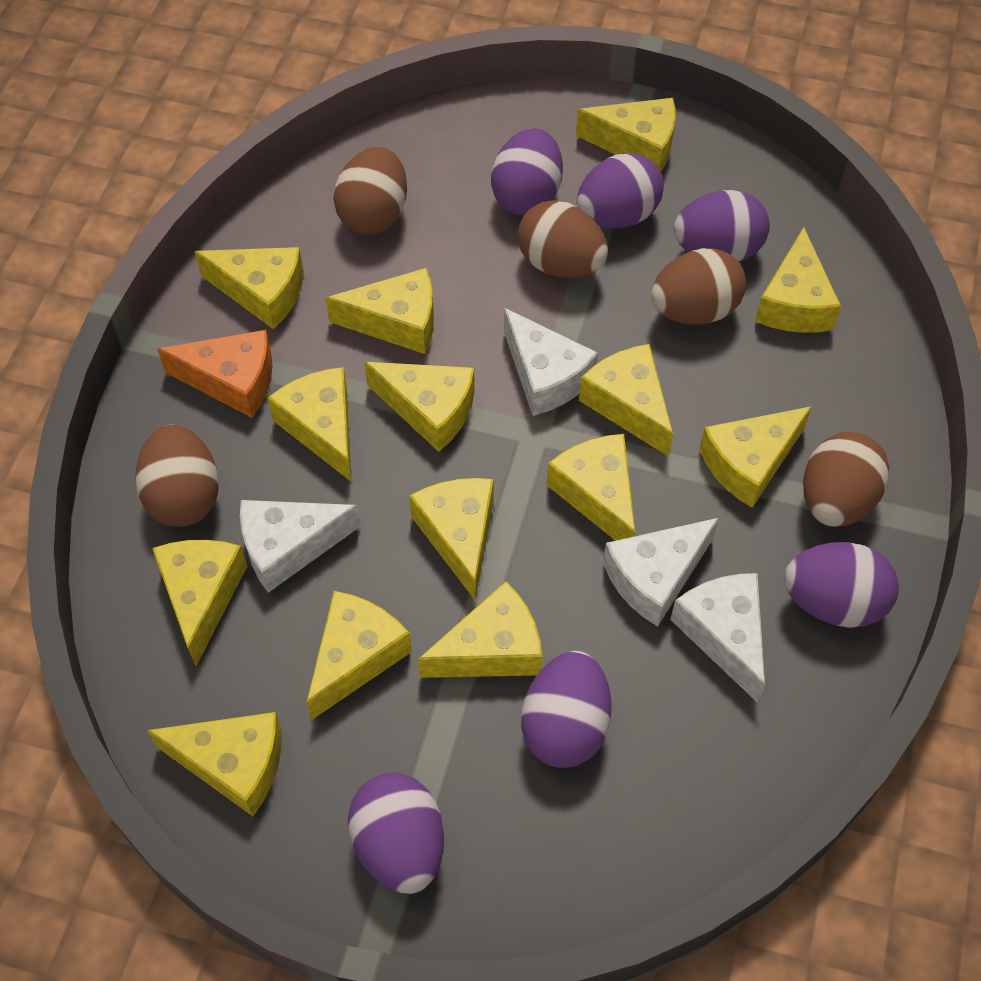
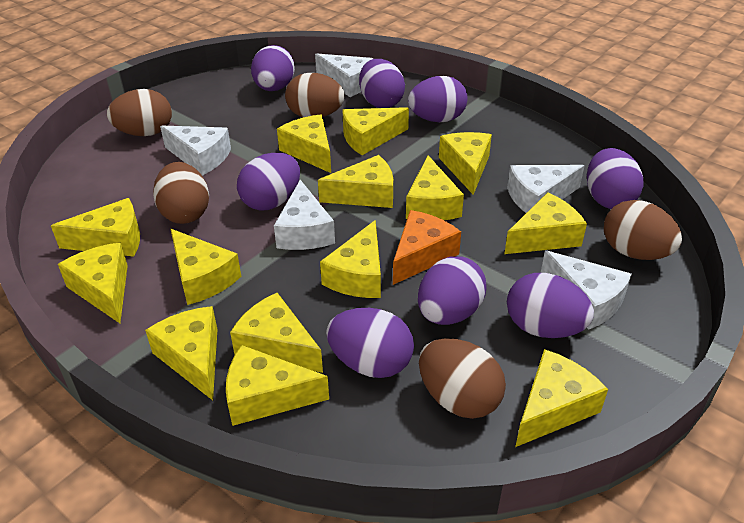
purple egg: [348,773,444,894] [491,128,563,215] [521,651,612,768] [577,153,664,228] [674,190,770,261] [784,542,899,628] = 6 -> [237,153,300,211] [251,45,295,91] [326,308,414,378] [359,59,405,108] [408,76,468,122] [418,257,487,325] [507,273,594,338] [587,148,644,209] = 8
white cheese: [240,500,361,593] [504,308,598,416] [603,518,719,627] [670,573,765,703] = 4 -> [160,125,231,176] [274,180,335,250] [315,53,374,97] [507,165,585,213] [541,250,632,330] = 5

